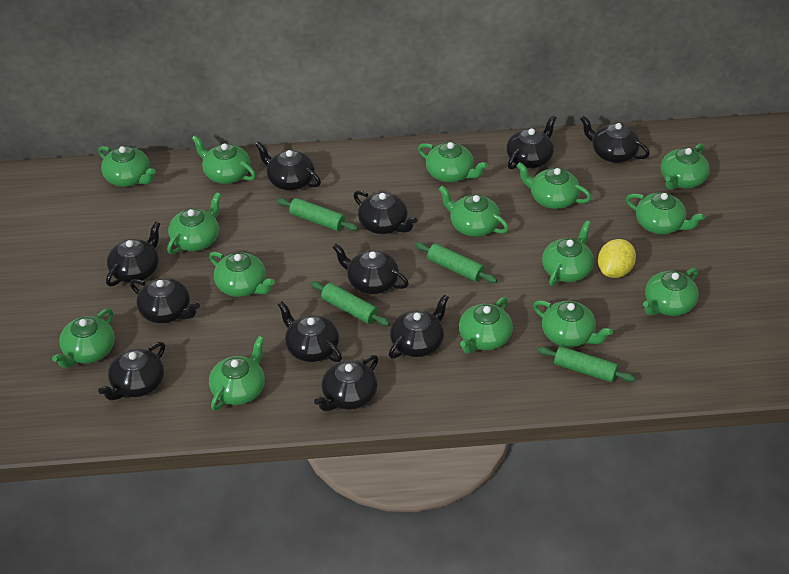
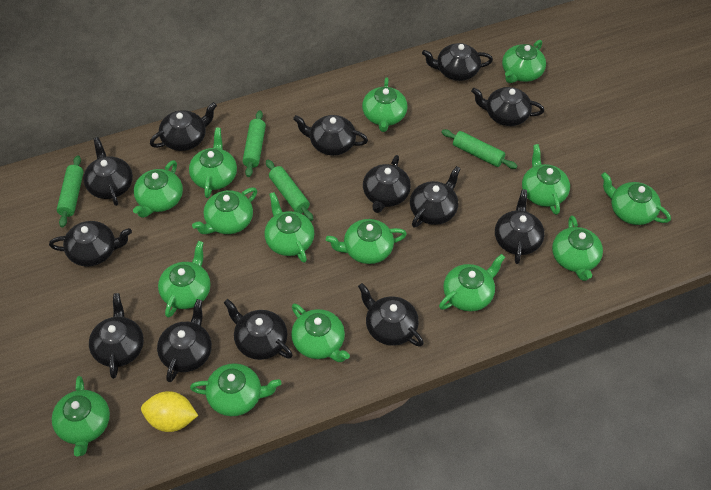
black teapot: [98,342,165,401] [106,221,160,286] [130,278,200,323] [255,142,321,191] [278,301,342,362] [314,355,378,411] [332,244,409,294] [353,190,417,234] [389,294,449,359] [506,115,557,169] [580,115,650,163] = 11 -> [49,221,132,266] [83,137,133,206] [89,293,144,379] [150,102,217,151] [157,299,212,382] [224,299,293,360] [293,115,368,156] [358,283,424,347] [363,155,411,213] [410,166,461,228] [422,43,493,81] [471,87,544,126] [495,189,545,264] = 13

